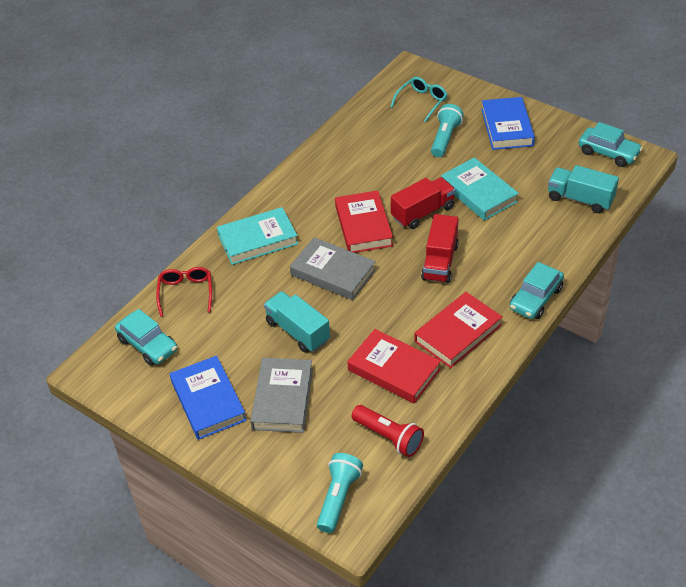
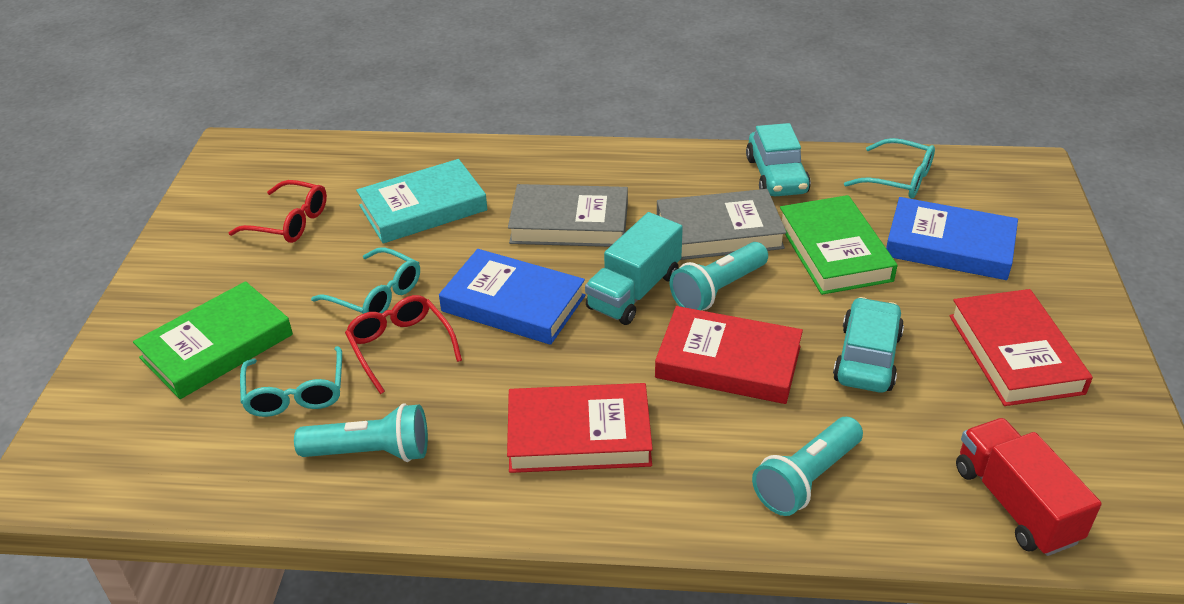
green book: none = 0 -> [133,281,293,399] [780,195,897,295] = 2
red flashlight: [352,405,424,457] = 1 -> none = 0
red glasses: [156,267,212,317] = 1 -> [228,180,327,243] [345,295,462,394] = 2
red truck: [391,177,455,229] [421,214,459,283] = 2 -> [956,418,1102,556] = 1
turquoise book: [217,207,298,265] [441,157,519,221] = 2 -> [356,159,488,244] = 1
turquoise car: [115,309,177,366] [510,262,564,319] [578,122,643,167] = 3 -> [746,123,811,196] [833,297,904,393] = 2
turquoise flashlight: [317,453,363,533] [431,104,464,157] = 2 -> [294,403,428,462] [670,242,768,310] [752,417,863,516] = 3
turquoise glasses: [391,77,448,122] = 1 -> [240,346,342,417] [311,247,420,314] [844,138,935,199] = 3
turquoise truck: [264,291,330,353] [548,165,619,213] = 2 -> [585,212,683,325] = 1

